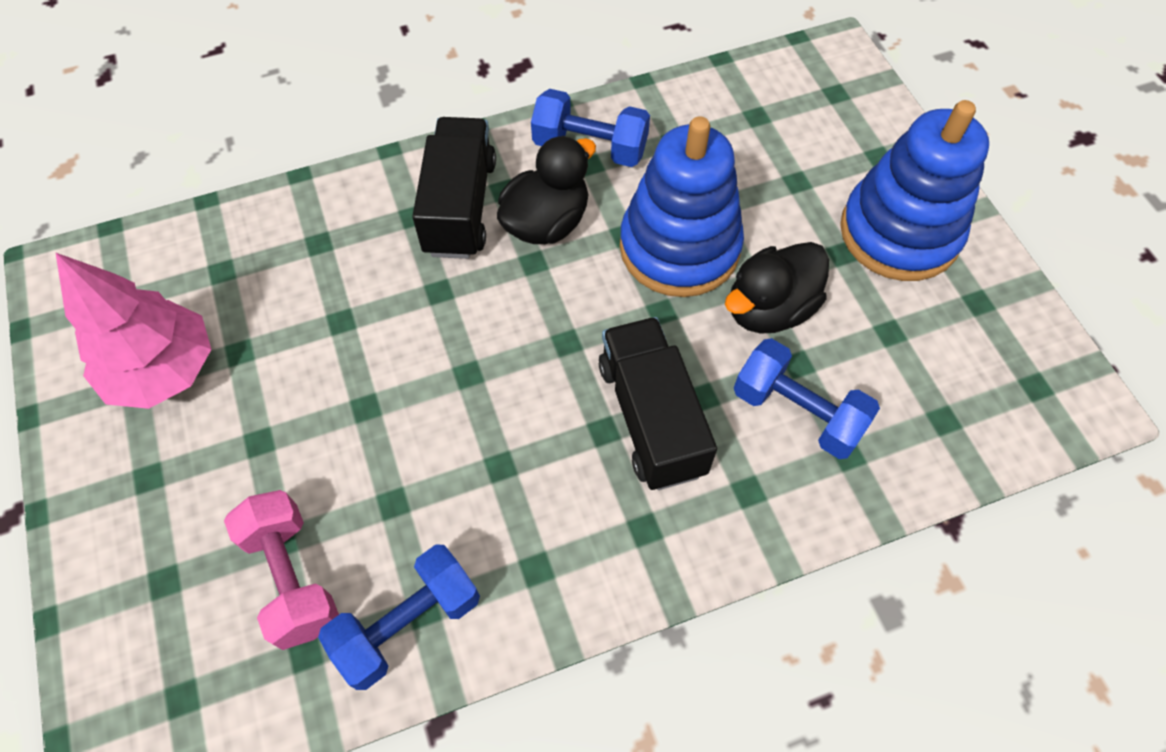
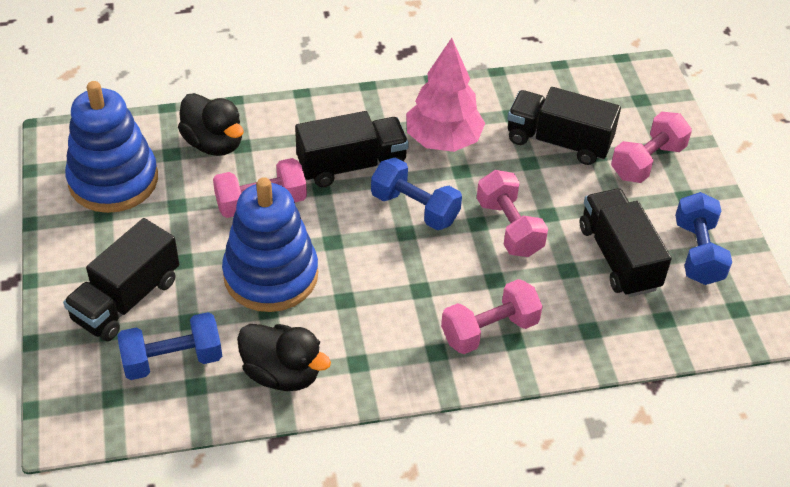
black truck: [412,117,496,259] [599,317,717,490] = 2 -> [63,218,179,341] [295,111,409,187] [507,87,621,165] [580,188,672,297] = 4
pink dumbbell: [224,490,339,650] = 1 -> [213,158,307,218] [441,279,543,354] [477,170,548,257] [611,112,692,183] = 4

